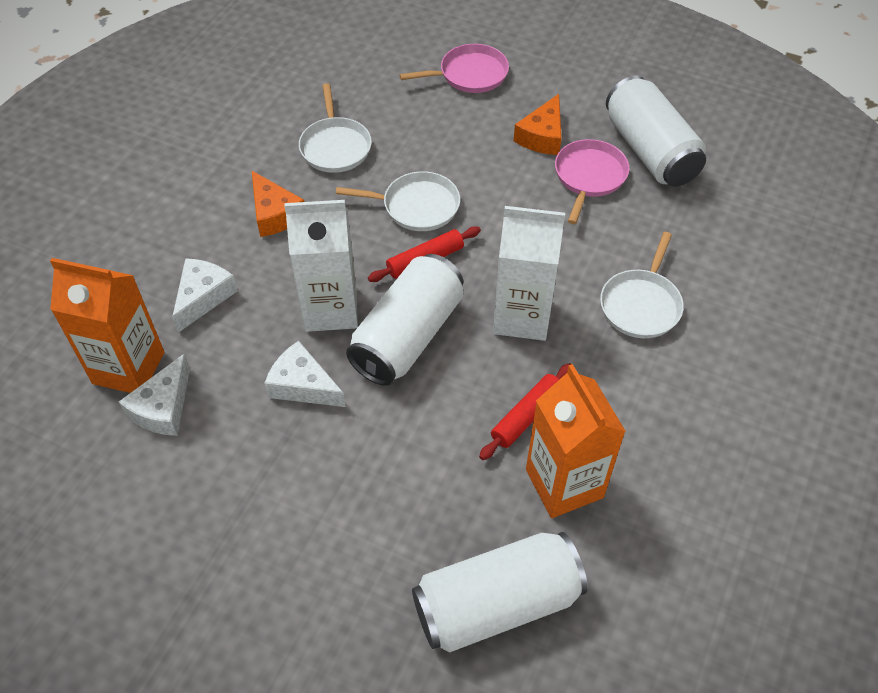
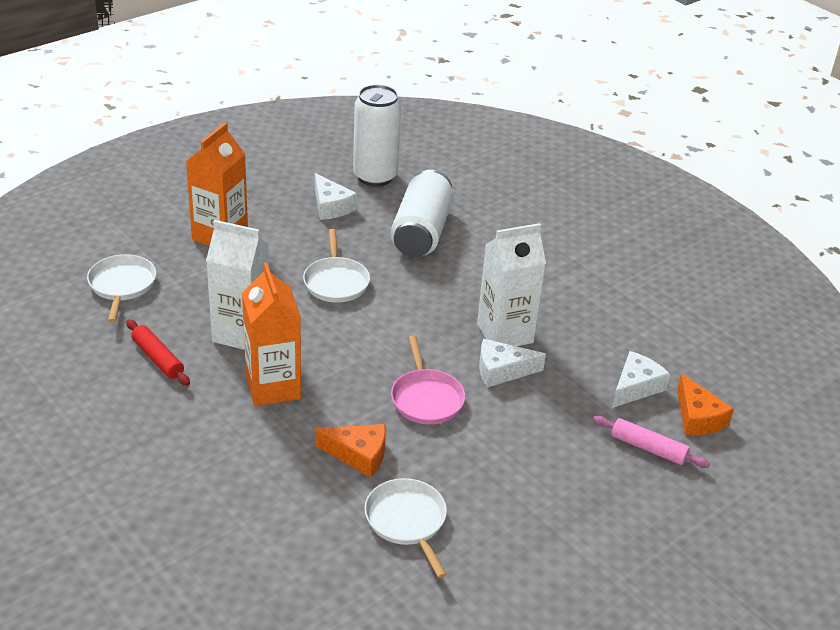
pink pan: [400,44,509,93] [555,139,630,224] = 2 -> [391,335,465,424] = 1
pink rolling pin: none = 0 -> [593,416,710,468] = 1
red rolling pin: [368,226,481,282] [479,363,571,460] = 2 -> [126,319,190,386] = 1
white can: [346,254,463,386] [412,532,588,653] [606,76,706,187] = 3 -> [353,85,401,187] [390,170,454,257] = 2

